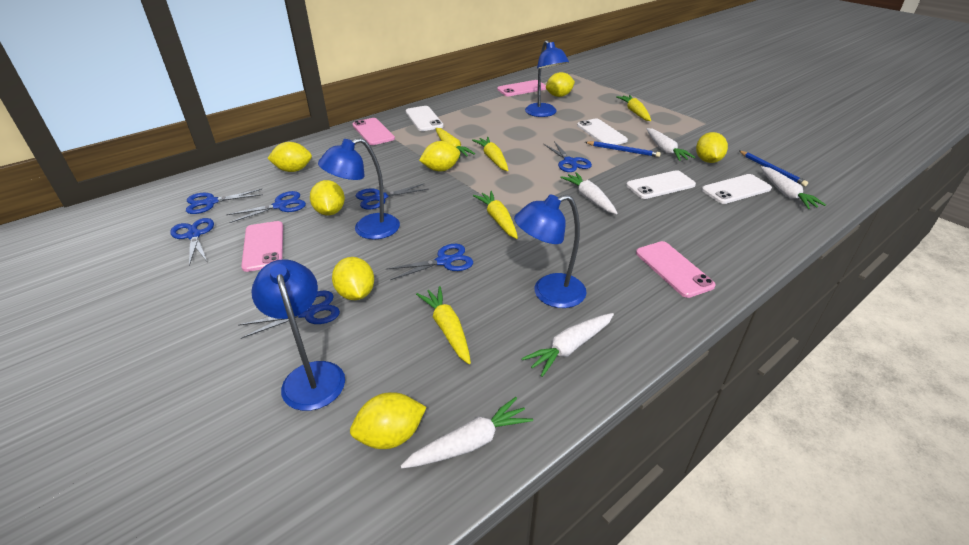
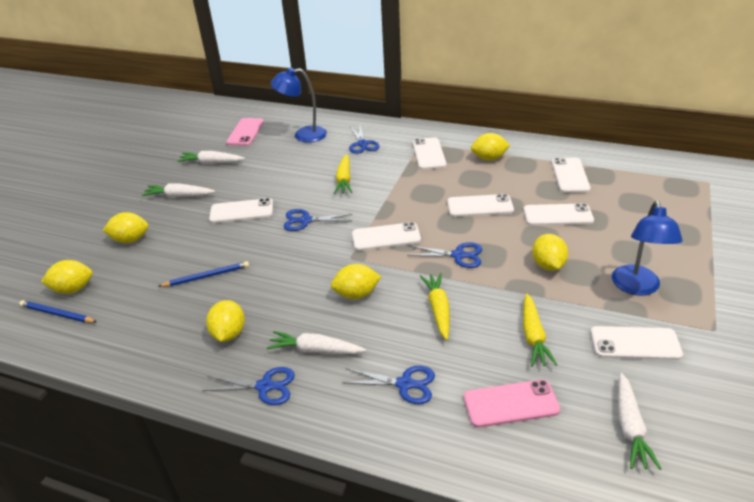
blue lamp: [251,259,345,411] [318,138,400,239] [514,194,587,308] [525,40,569,117] = 4 -> [270,67,327,143] [612,200,683,296] = 2
blue scissors: [170,218,214,266] [186,189,263,214] [226,191,306,223] [238,291,340,339] [356,183,429,210] [386,244,473,280] [544,141,592,172] = 7 -> [202,367,295,405] [284,209,352,231] [342,366,435,404] [349,125,379,154] [407,242,482,268] = 5
pink phone: [241,221,283,272] [353,118,395,145] [497,80,546,96] [636,241,716,298] = 4 -> [226,118,264,146] [464,379,560,428] = 2
white carrot: [401,397,533,469] [522,313,614,377] [560,172,618,214] [647,128,695,161] [761,166,826,209] = 5 -> [142,183,215,198] [177,151,245,164] [266,331,366,354] [618,373,662,470] = 4
white phone: [406,106,444,131] [577,119,628,145] [626,170,696,199] [702,174,772,204] = 4 -> [209,198,273,223] [352,222,421,251] [413,137,447,170] [447,194,514,217] [524,203,594,226] [552,158,591,193] [591,326,683,360] = 7
yellow carrot: [416,286,471,364] [435,128,475,159] [472,137,508,171] [473,191,518,239] [616,95,651,121] = 5 -> [334,154,352,194] [420,273,450,340] [523,293,557,367] = 3
yellow lemon: [267,142,312,172] [310,180,345,215] [332,257,374,300] [350,392,426,449] [419,141,460,171] [546,72,575,97] [696,132,728,163] = 7 -> [41,260,93,294] [102,212,148,243] [206,300,245,342] [331,264,381,299] [471,133,510,161] [532,234,568,271] = 6

